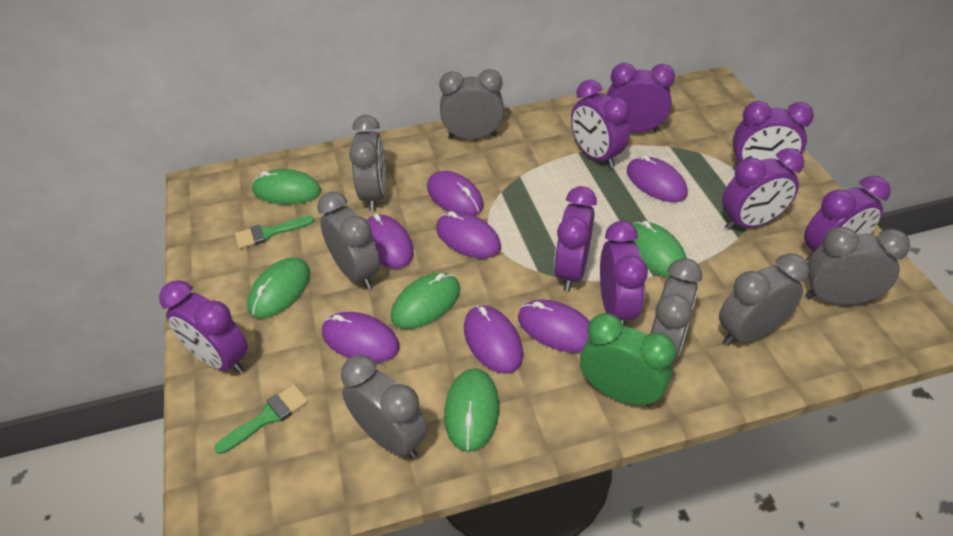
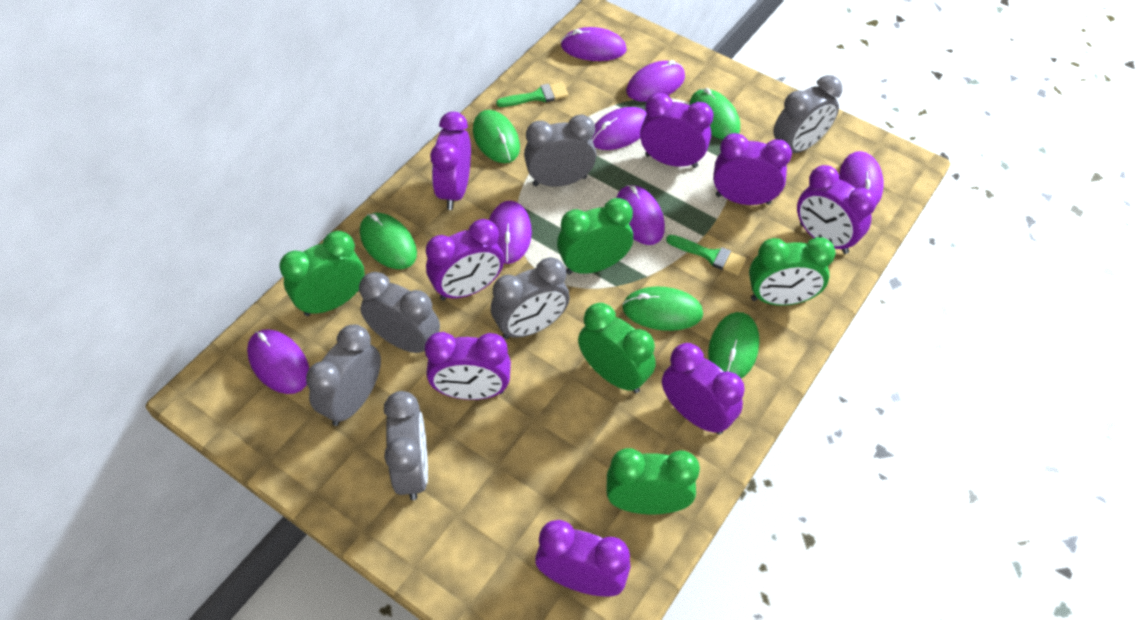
green clock: [580,313,676,407] = 1 -> [279,231,365,316] [557,198,633,275] [578,303,656,393] [607,448,700,514] [749,237,835,306] = 5
grey clock: [317,191,380,290] [341,355,428,459] [349,115,386,211] [439,69,504,139] [651,258,702,361] [719,253,809,346] [805,227,910,305] = 7 -> [306,324,381,426] [359,272,440,353] [384,391,428,500] [491,257,570,339] [524,114,596,187] [773,75,842,153] = 6

